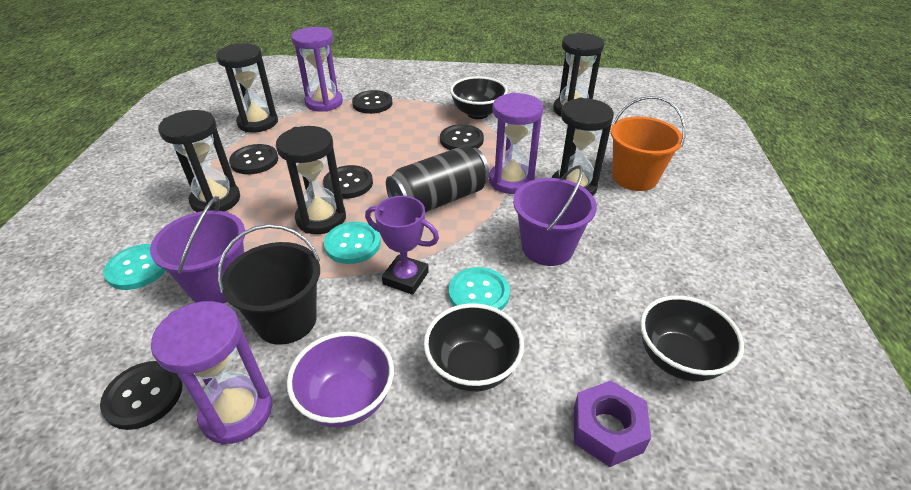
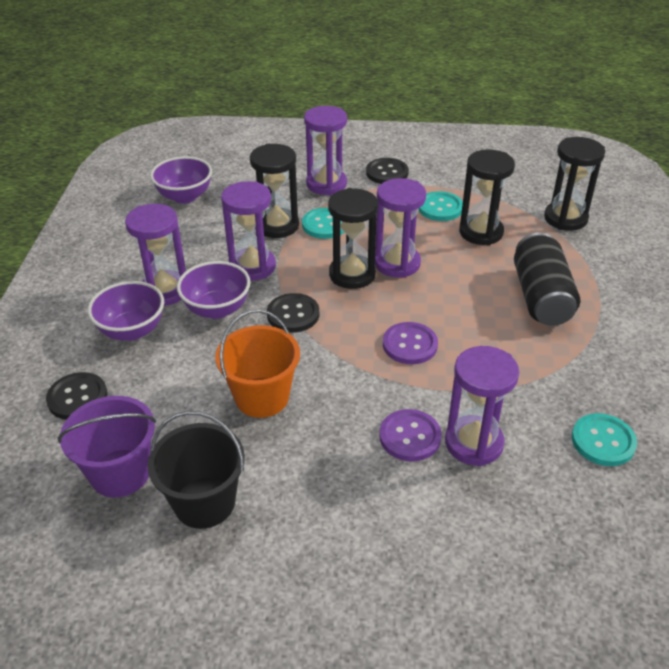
black bowl: [424,303,524,392] [450,76,508,119] [640,295,744,381] = 3 -> none = 0
black button: [100,361,183,430] [229,144,278,175] [323,165,373,199] [352,90,392,114] [440,124,484,150] = 5 -> [46,372,107,420] [267,293,319,333] [366,158,409,184] = 3
black hourglass: [158,110,240,212] [216,44,278,133] [276,126,346,234] [552,98,614,195] [553,33,605,116] = 5 -> [250,144,299,238] [328,188,378,289] [459,149,515,245] [544,137,605,231] = 4
purple bowl: [287,331,394,428] = 1 -> [88,281,164,341] [150,156,212,204] [177,261,251,319] = 3
purple bucket: [150,196,245,303] [513,165,597,266] = 2 -> [58,396,156,497] = 1
purple button: none = 0 -> [379,409,442,461] [383,322,438,364] = 2
purple hourglass: [151,301,272,445] [291,27,343,112] [489,92,544,194] = 3 -> [125,204,186,306] [221,181,276,281] [304,106,347,195] [375,178,426,278] [445,346,519,466] = 5
purple nut: [574,381,651,467] = 1 -> none = 0
purple trophy: [365,196,439,295] = 1 -> none = 0

